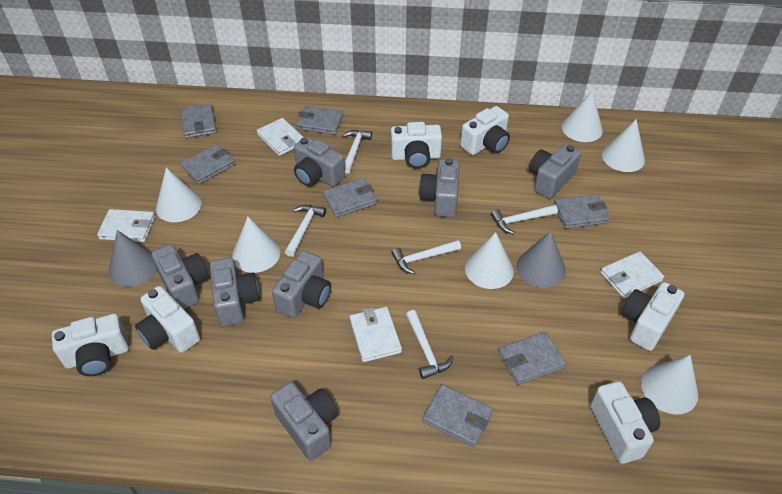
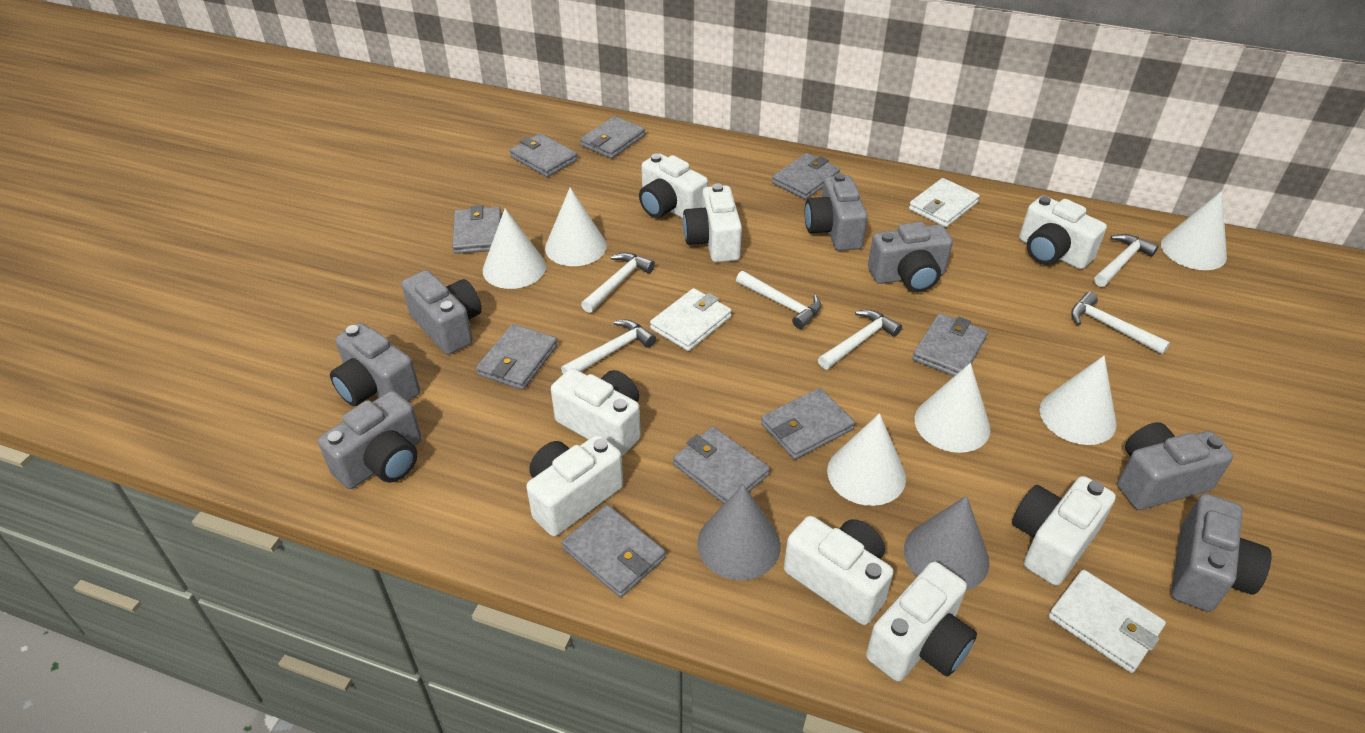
grey wallet: [181,104,217,138] [181,144,235,184] [296,106,344,135] [323,178,377,217] [422,384,493,447] [499,332,567,385] [554,194,610,229] = 7 -> [452,205,502,254] [476,324,558,390] [510,133,578,177] [562,505,666,598] [580,116,645,159] [673,426,770,504] [761,388,855,460] [772,153,840,200] [912,313,988,376] = 9
white camera: [52,314,129,376] [135,286,200,353] [391,122,442,169] [460,106,510,155] [590,381,660,464] [621,282,685,351] = 6 -> [526,435,623,536] [551,368,641,456] [639,154,708,218] [683,183,742,262] [784,516,894,625] [866,562,977,681] [1012,476,1116,586] [1019,196,1107,269] = 8
white hammer: [285,205,326,257] [342,130,372,174] [391,240,461,274] [406,310,453,379] [491,204,558,234] = 5 -> [561,320,656,374] [581,253,655,313] [736,271,821,329] [818,310,902,370] [1071,292,1170,355] [1094,234,1159,287] = 6
white wallet: [97,209,155,242] [257,118,304,156] [350,307,402,362] [600,251,664,299] = 4 -> [650,288,732,351] [909,178,980,227] [1048,569,1166,673] = 3

